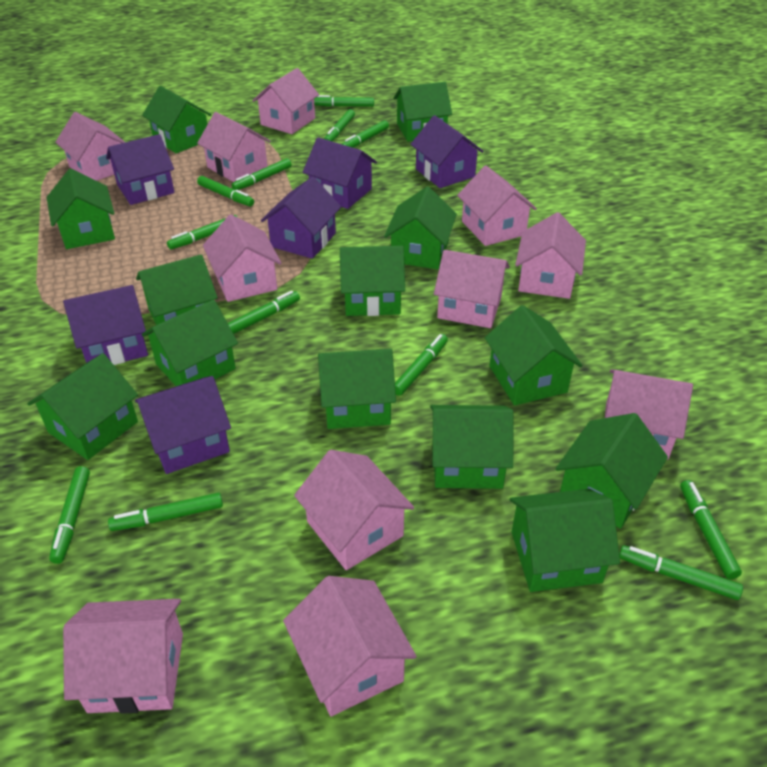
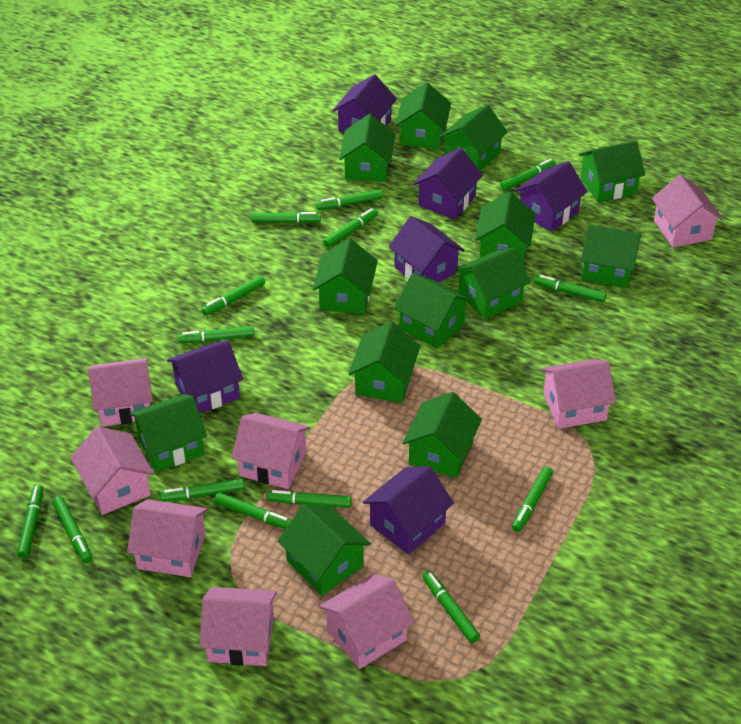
green marker: [49,466,90,564] [108,493,223,531] [167,215,237,250] [197,176,254,207] [228,291,300,334] [231,158,291,190] [314,95,374,107] [324,109,355,141] [342,120,389,148] [395,334,448,396] [619,545,743,600] [680,480,742,579] = 12 -> [17,485,43,558] [52,496,92,563] [160,478,245,502] [178,326,254,343] [202,276,265,316] [214,492,292,529] [251,212,321,223] [266,490,352,508] [316,189,383,210] [323,208,378,248] [423,571,480,643] [500,159,556,190] [512,466,553,532] [534,275,606,302] = 14
pink house: [56,112,125,181] [63,599,183,714] [197,112,271,182] [203,214,282,302] [252,68,319,134] [283,576,417,717] [294,450,414,570] [434,250,510,328] [457,166,537,246] [515,212,586,299] [605,370,693,459] = 11 -> [70,427,154,515] [88,358,153,427] [127,499,208,577] [199,587,277,666] [231,413,311,489] [319,574,415,669] [541,359,616,429] [652,174,723,248] = 8

